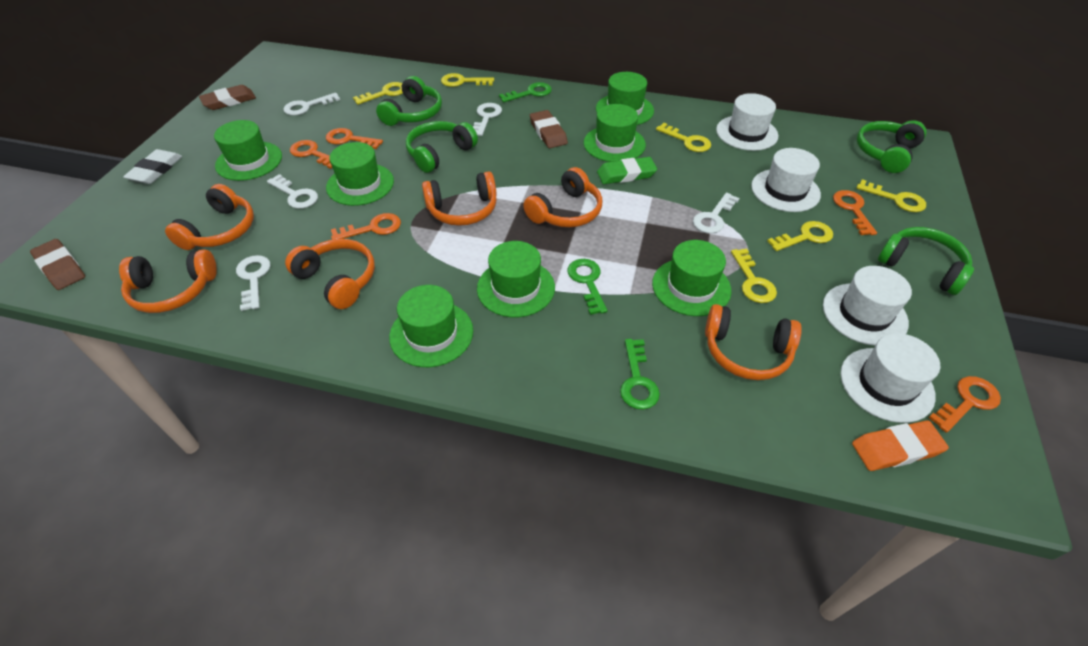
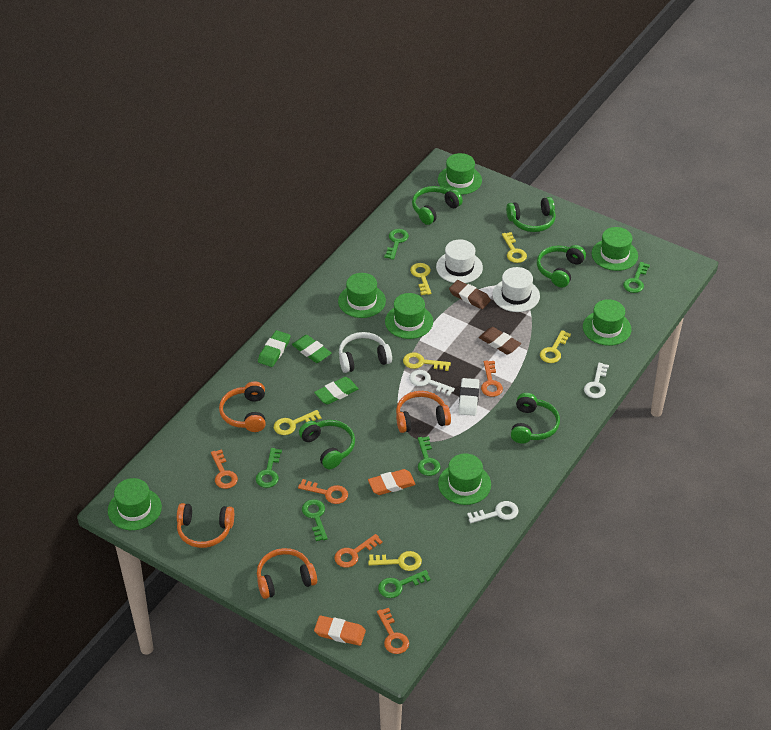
brown eraser: [30,239,85,290] [199,85,256,110] [530,110,568,148] = 3 -> [449,280,491,309] [479,327,521,354] = 2
green eraser: [597,157,657,184] = 1 -> [258,330,291,367] [292,335,331,363] [314,377,359,405] = 3
green headphones: [376,76,442,126] [406,121,478,173] [857,120,927,173] [878,227,974,295] = 4 -> [299,420,355,469] [412,186,463,225] [506,197,556,232] [511,393,560,444] [537,245,586,288] = 5
green key: [499,82,552,102] [567,259,607,315] [620,339,660,410] = 3 -> [256,448,282,488] [302,499,328,541] [378,570,431,598] [384,229,409,260] [418,436,441,476] [623,262,650,293] = 6
orange eraser: [852,420,949,471] = 1 -> [314,615,366,646] [368,469,416,495] = 2
orange headphones: [119,249,217,313] [165,184,254,250] [285,239,375,309] [422,171,497,226] [523,167,602,227] [705,304,802,380] = 6 -> [177,503,234,548] [219,381,266,432] [257,548,317,599] [396,391,451,433] = 4
white hat: [716,93,779,151] [751,148,821,212] [823,266,912,346] [841,333,940,423] = 4 -> [436,239,483,283] [492,267,540,312] = 2
white headphones: none = 0 -> [339,332,392,373] = 1
white key: [236,255,270,311] [267,174,318,209] [283,93,340,115] [473,103,502,136] [693,193,740,233] = 5 -> [409,370,455,396] [467,501,519,523] [584,363,609,398] = 3

